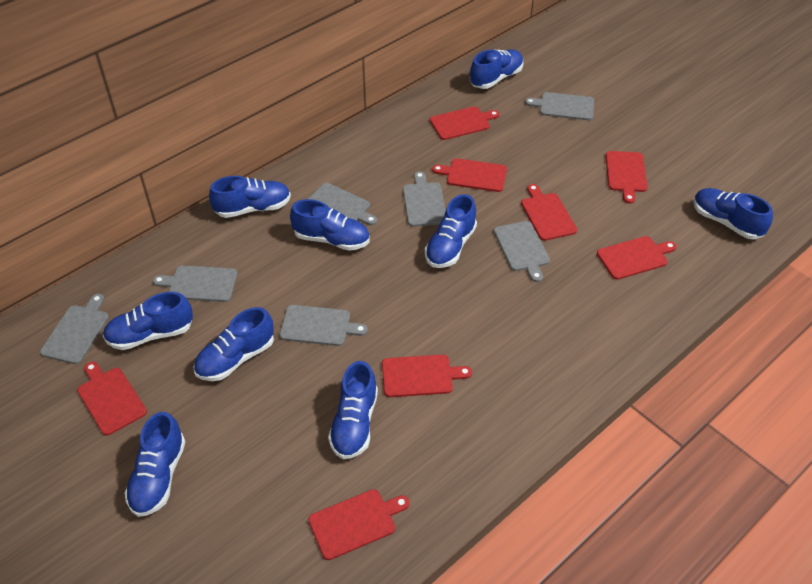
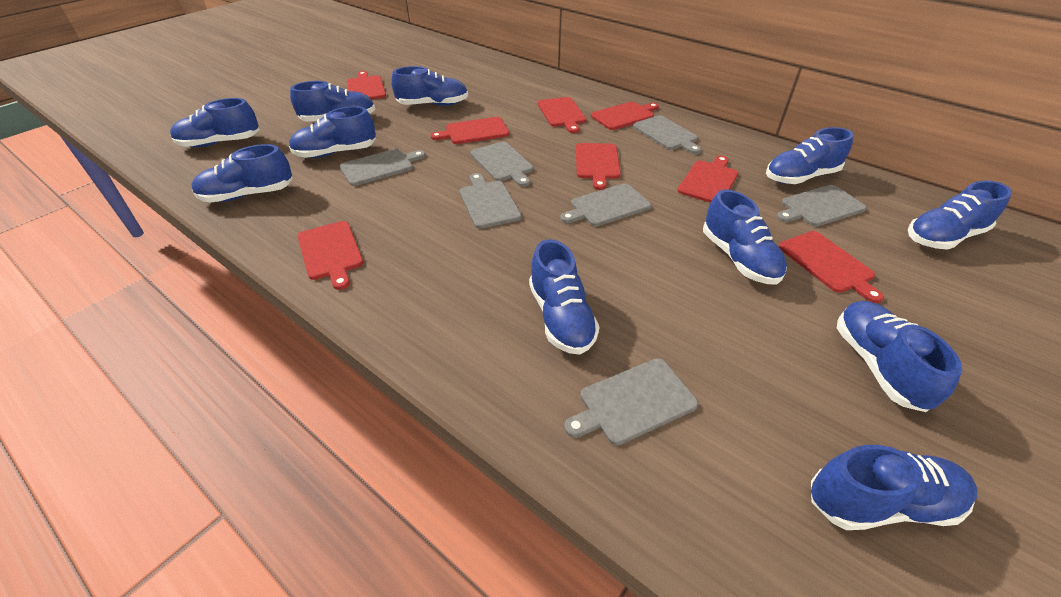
blue shoe: [103,292,193,350] [125,412,185,517] [193,307,274,381] [209,176,291,218] [290,199,370,251] [328,361,378,459] [425,194,477,268] [470,49,523,89] [694,188,773,239] = 9 -> [170,98,259,147] [191,144,292,203] [289,106,376,158] [290,81,375,122] [391,66,468,106] [529,239,600,355] [703,189,787,285] [766,127,854,184] [811,445,977,530] [837,301,962,412] [908,180,1012,250] = 11

